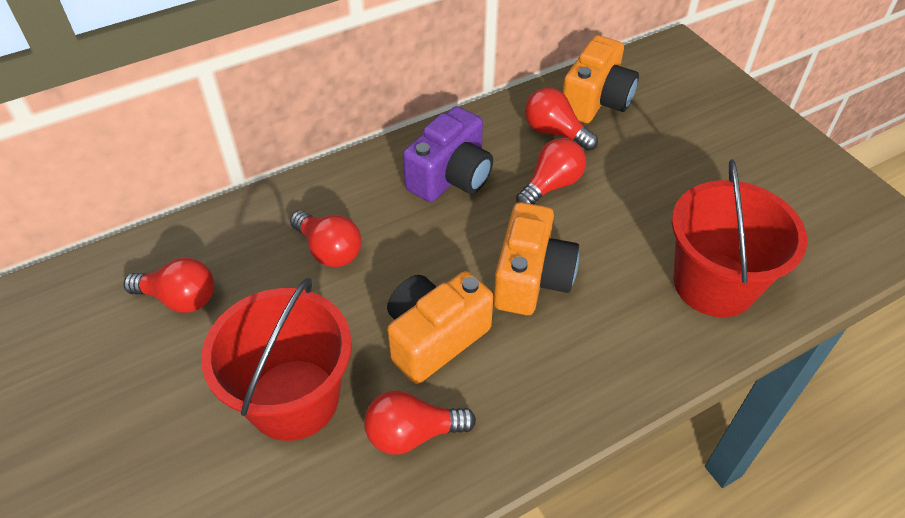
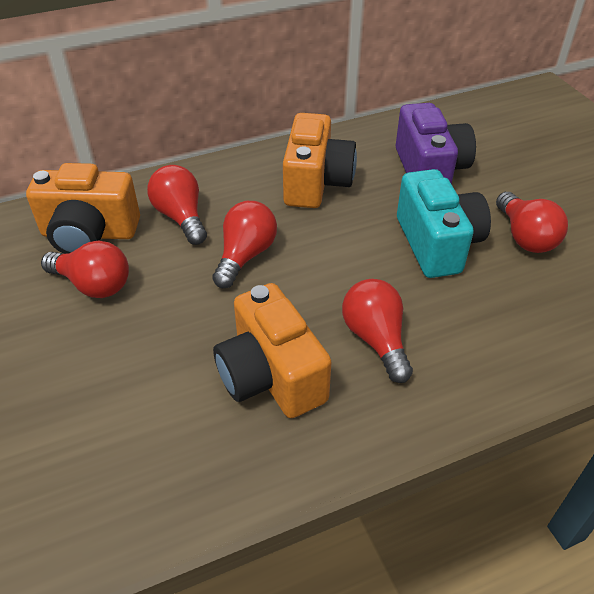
red bucket: [201,278,352,441] [672,159,808,317] = 2 -> none = 0
turquoise camera: none = 0 -> [397,169,491,278] = 1

